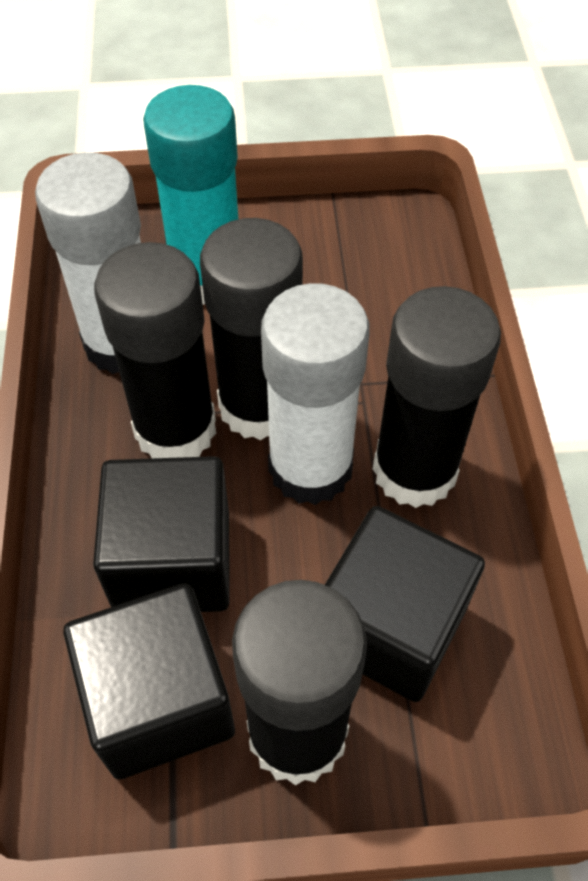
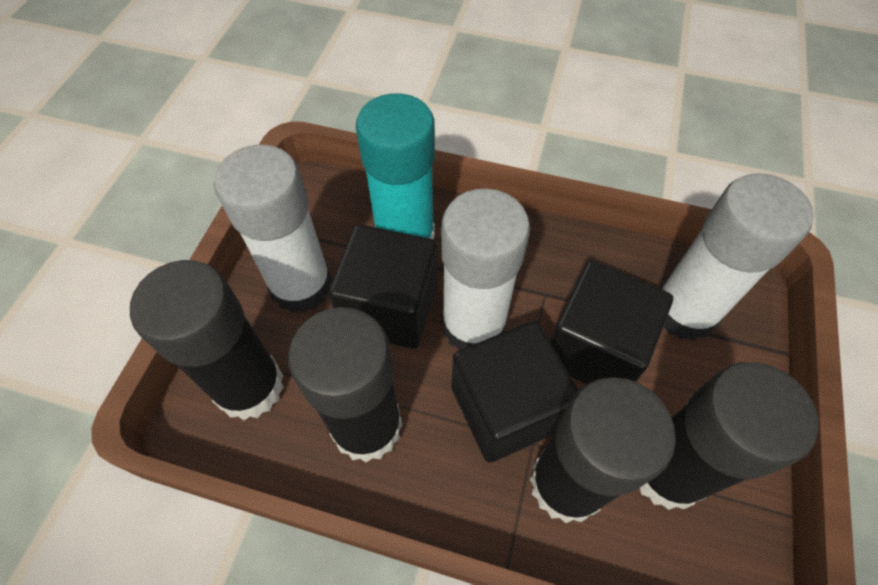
white glue stick: [35,152,141,374] [261,283,370,505] = 2 -> [214,145,332,313] [441,189,530,350] [660,173,814,341] = 3

